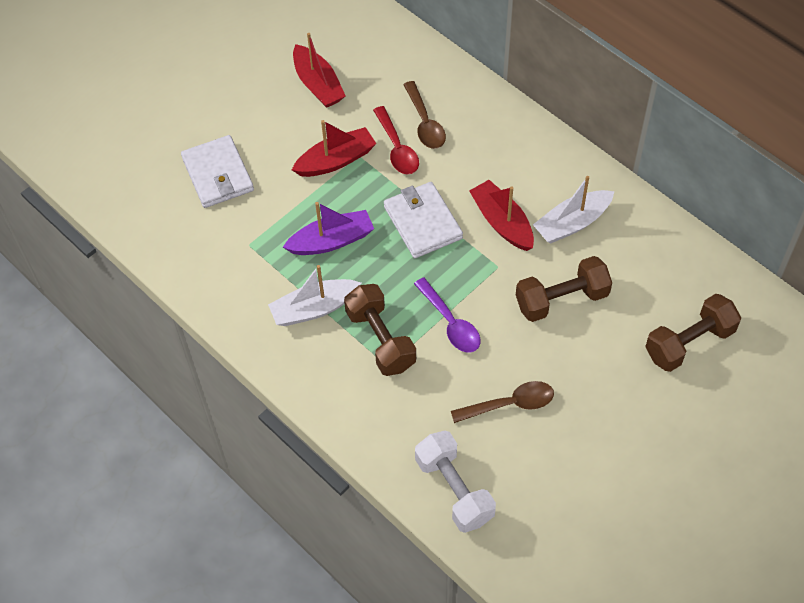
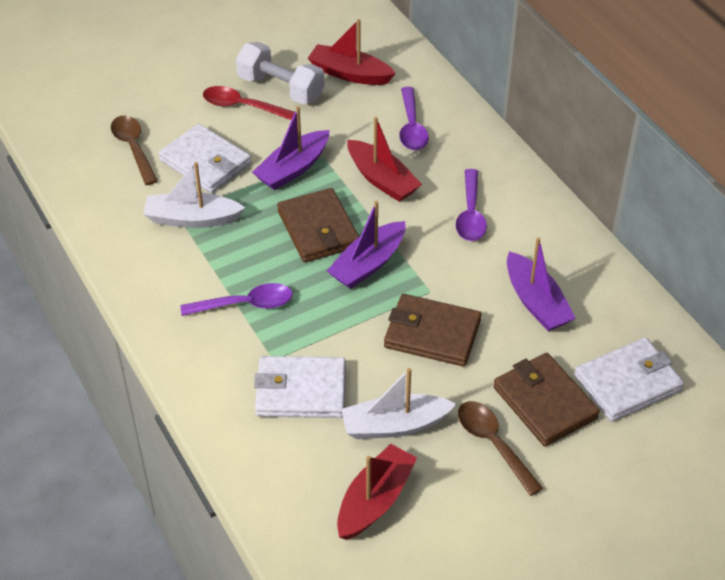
brown dumbbell: [344,284,416,376] [516,256,612,322] [645,294,741,372] = 3 -> none = 0
brown wallet: none = 0 -> [277,188,359,263] [384,294,481,367] [493,353,600,447] = 3
purple boat: [283,202,374,255] = 1 -> [252,106,329,190] [327,201,406,289] [507,237,576,331] = 3
purple spoon: [414,277,481,352] = 1 -> [180,283,293,316] [399,87,429,150] [456,169,487,241] = 3
white wallet: [181,135,254,208] [384,182,463,258] = 2 -> [158,124,251,193] [254,356,346,418] [574,337,684,422] = 3

